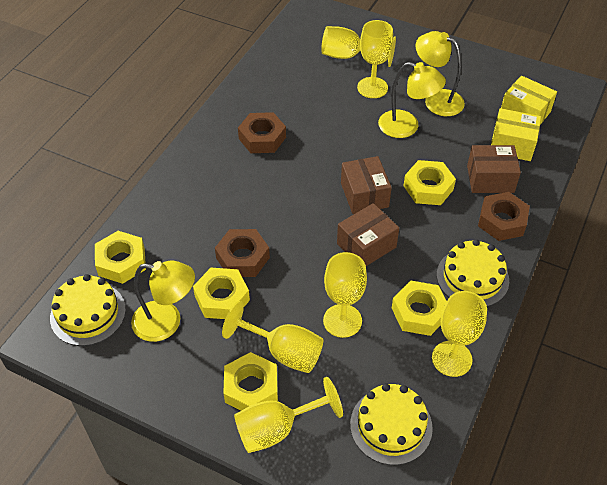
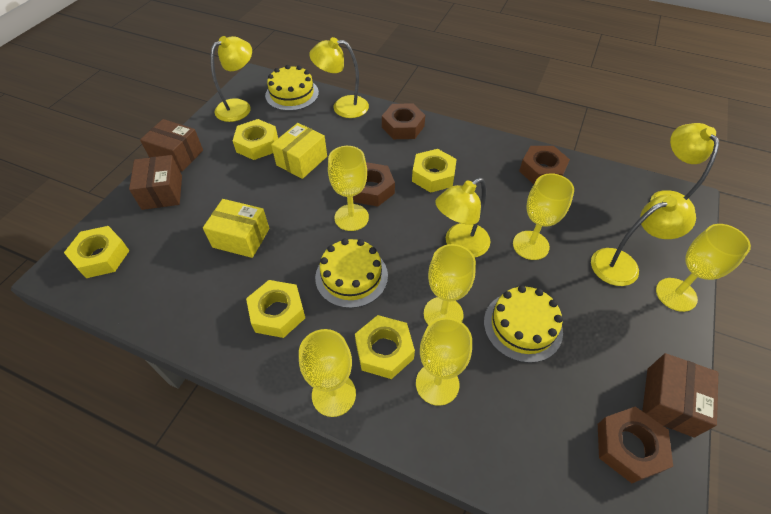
brown nut: [215,229,270,277] [238,112,286,153] [478,192,530,241] = 3 -> [353,162,395,207] [382,103,425,139] [519,146,570,185] [598,406,673,483] = 4
yellow lamp: [131,260,195,342] [378,62,446,138] [416,31,465,116] = 3 -> [210,36,252,122] [309,37,369,118] [435,178,491,257] [591,194,696,286] [650,123,719,210] = 5

